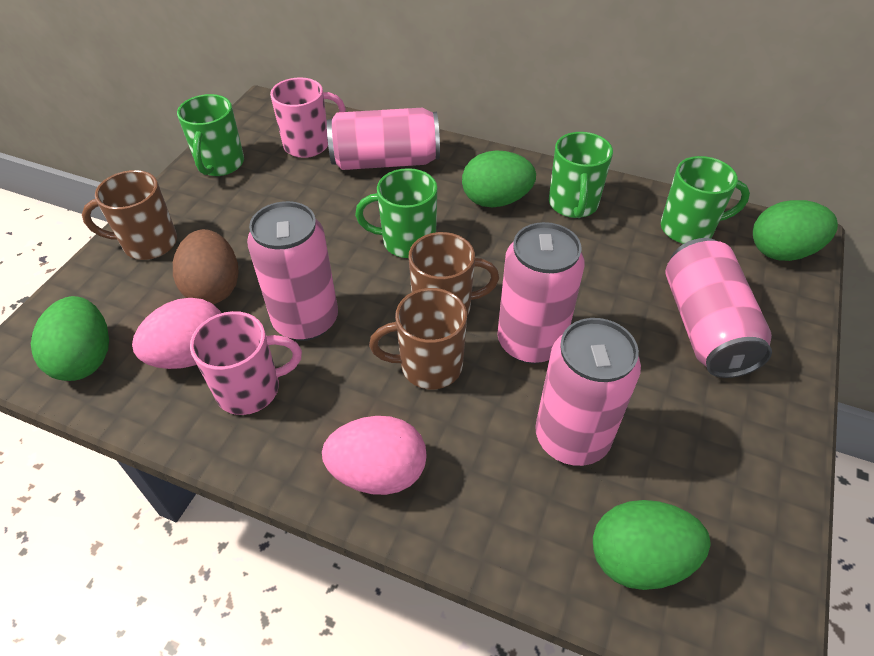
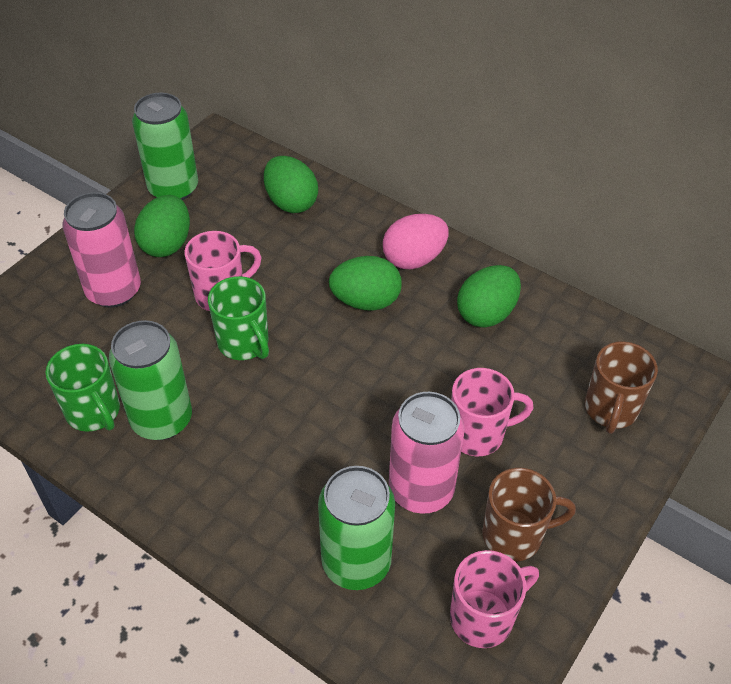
brown egg: [173,229,239,304] = 1 -> none = 0
brown mug: [82,170,177,260] [369,288,467,389] [409,232,499,316] = 3 -> [482,468,576,561] [585,341,658,434] = 2
green can: none = 0 -> [109,320,192,440] [132,93,198,200] [318,466,395,590] = 3
green mug: [177,94,244,176] [355,168,437,258] [549,132,613,218] [661,156,750,244] = 4 -> [46,344,120,432] [208,276,269,360] = 2
pink can: [247,201,338,341] [327,108,440,170] [497,222,585,364] [535,318,641,466] [665,238,772,378] = 5 -> [62,192,141,308] [389,392,465,514] = 2
pink egg: [132,298,221,369] [322,416,427,495] = 2 -> [383,214,449,269] = 1
pink mug: [190,311,302,415] [270,77,346,158] = 2 -> [185,231,262,311] [450,550,539,648] [451,368,533,456] = 3

